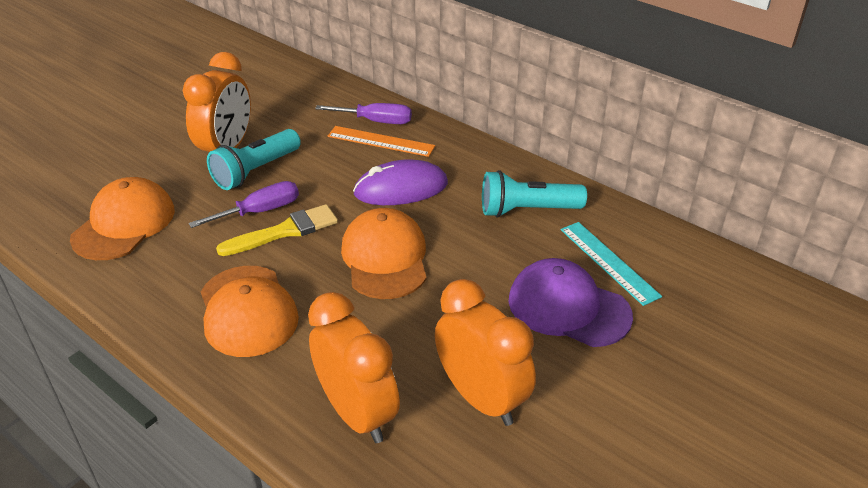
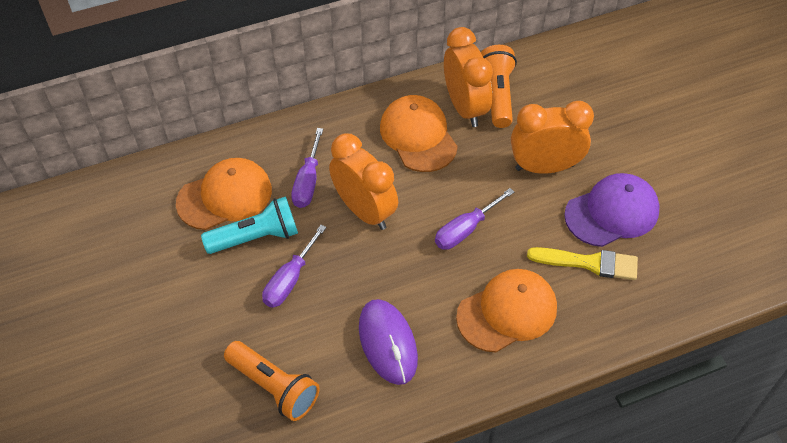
orange flashlight: none = 0 -> [224,341,320,421] [481,45,517,128] = 2
orange ruler: [328,126,435,157] = 1 -> none = 0
purple screwdriver: [189,181,299,228] [315,103,412,124] = 2 -> [262,225,326,308] [291,128,323,208] [435,188,514,250] = 3
turquoise flashlight: [207,129,301,190] [482,170,587,218] = 2 -> [201,196,298,254] = 1
turquoise ruler: [561,222,662,306] = 1 -> none = 0

